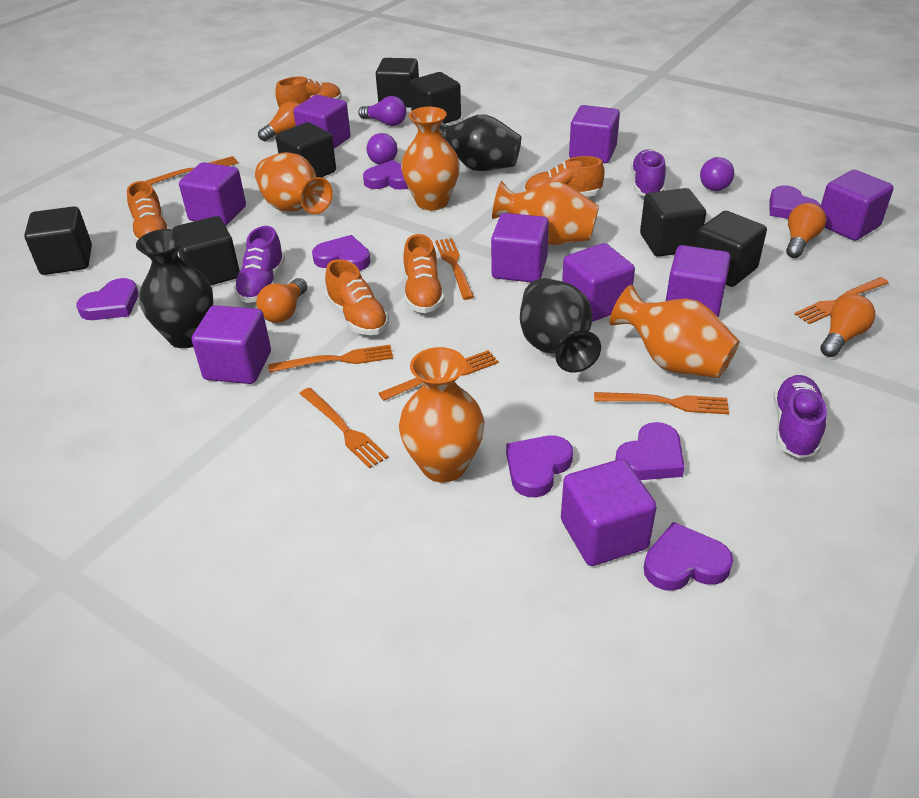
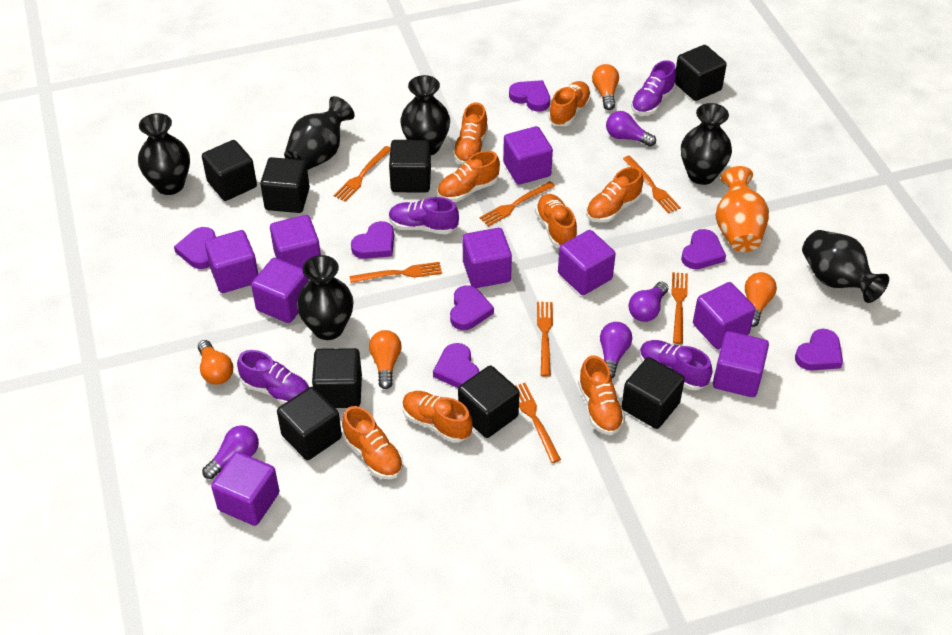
black cube: [24,206,92,275] [173,216,240,285] [276,122,336,177] [376,58,419,107] [410,72,461,124] [640,188,706,257] [695,211,767,287] = 7 -> [202,140,257,201] [260,157,310,213] [277,387,342,460] [312,348,362,408] [389,140,431,193] [458,366,519,438] [621,357,685,429] [675,45,727,101] = 8
black vase: [136,229,213,348] [439,114,521,171] [520,278,601,373] = 3 -> [138,113,190,195] [284,96,355,170] [297,255,353,340] [400,75,450,155] [681,103,732,185] [802,230,889,303] = 6
orange shoe: [127,181,169,243] [275,76,342,107] [325,259,389,335] [403,234,445,313] [524,156,604,197] = 5 -> [342,406,403,479] [403,391,473,443] [437,151,500,202] [453,102,488,165] [535,194,577,247] [548,81,591,126] [578,356,625,435] [586,167,643,223] = 8
orange vase: [255,152,333,214] [399,347,485,483] [401,107,460,210] [492,181,599,245] [609,285,739,378] = 5 -> [715,166,769,252] = 1
purple light bulb: [358,96,406,126] [367,133,398,165] [700,157,734,191] = 3 -> [202,425,259,479] [600,322,632,378] [606,111,656,147] [629,282,668,322] = 4
purple shoe: [234,226,285,303] [631,149,666,196] [773,375,827,458] = 3 -> [237,350,310,404] [389,197,459,234] [631,60,676,115] [640,340,713,390] = 4

